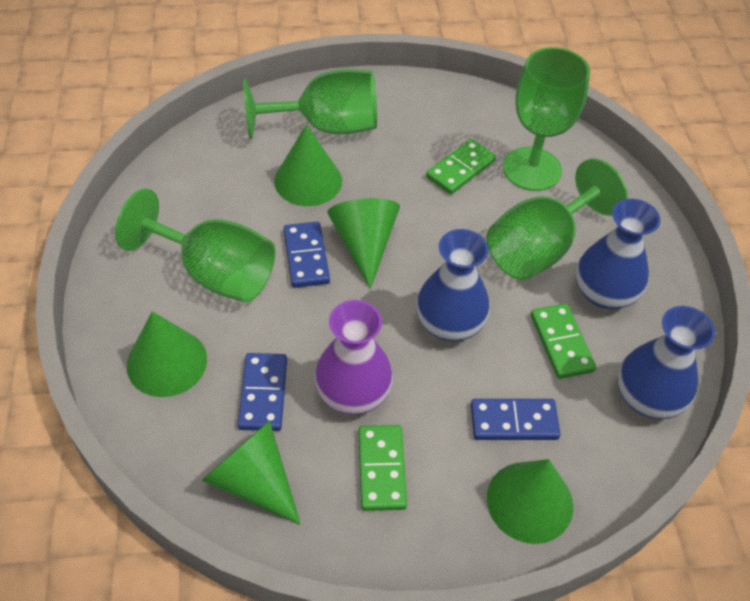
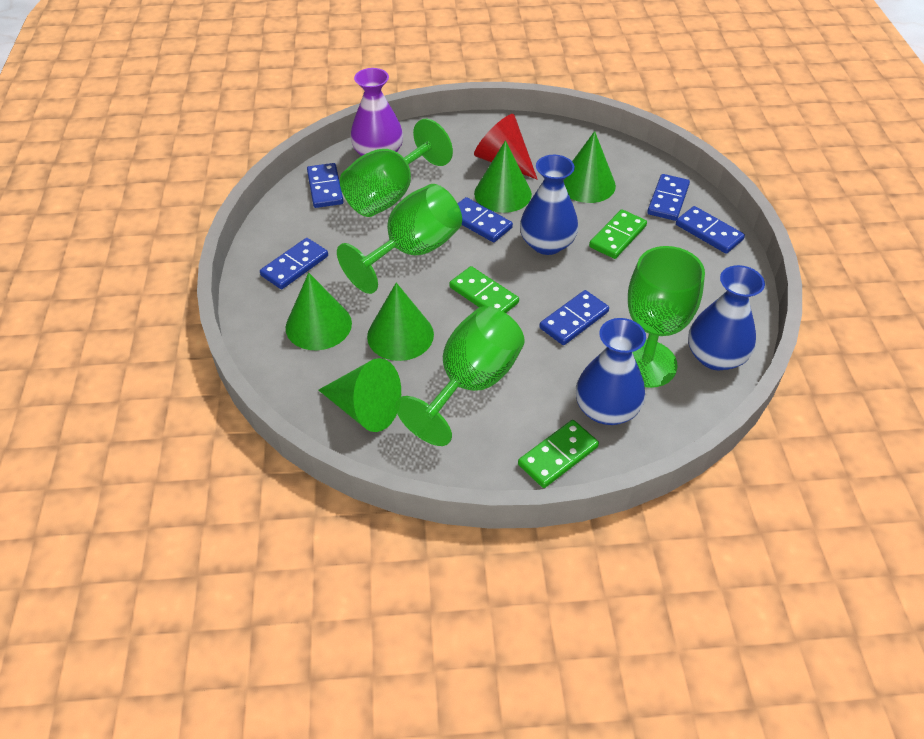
blue domino: [238,353,287,431] [283,222,330,288] [471,399,561,440] = 3 -> [260,238,328,289] [307,163,344,208] [457,197,513,242] [539,290,609,345] [647,174,690,221] [676,206,745,254] = 6
red cone: none = 0 -> [474,114,537,179] = 1

